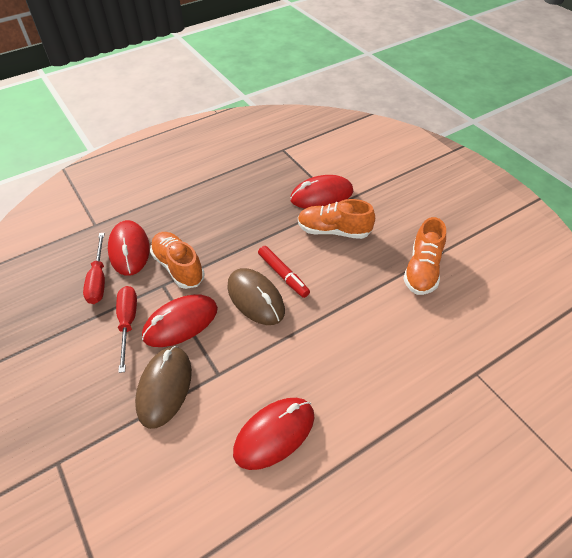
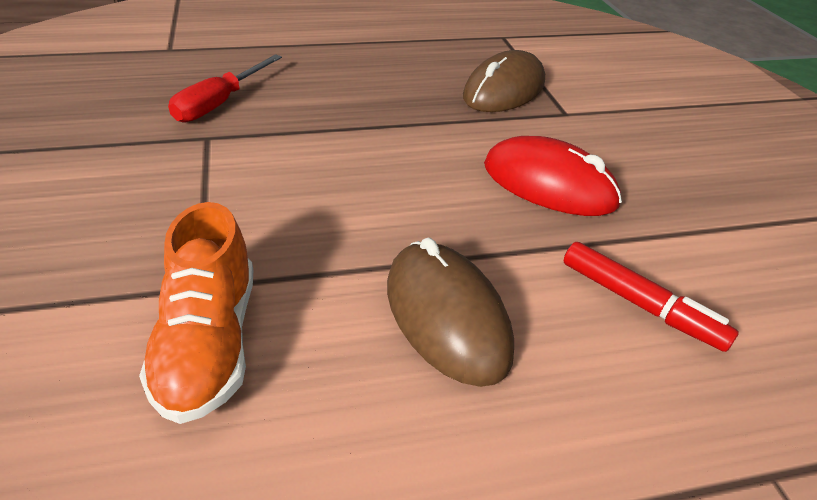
orange shoe: [150,232,205,289] [298,199,375,239] [403,217,446,295] = 3 -> [139,202,253,424] = 1
red mouse: [108,220,150,276] [142,294,218,347] [233,398,314,470] [290,175,353,209] = 4 -> [484,136,622,216] = 1
red screwdriver: [83,233,105,304] [116,286,137,373] = 2 -> [168,54,282,123] = 1

